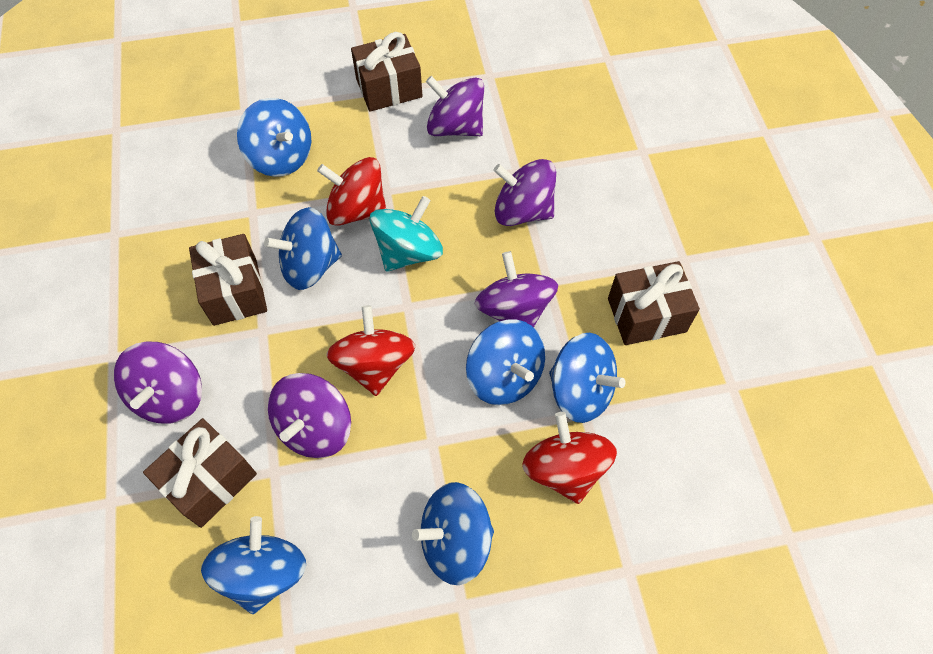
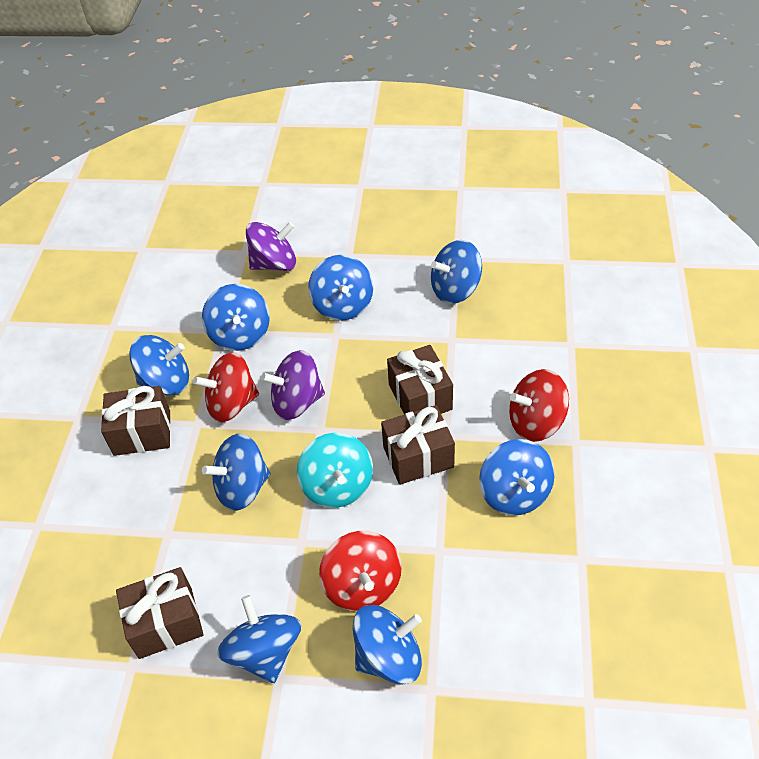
blue spinning top: [201,516,306,614] [237,98,312,177] [264,207,342,290] [412,482,494,585] [466,319,545,405] [549,333,626,423] = 6 -> [129,335,189,395] [202,284,270,351] [202,434,270,511] [217,595,301,683] [308,255,373,321] [353,605,422,685] [431,240,482,304] [479,439,555,516] = 8
purple spinning top: [114,342,202,424] [268,373,351,458] [426,76,484,136] [475,251,558,327] [493,159,556,226] = 5 -> [246,222,296,271] [261,350,325,420] = 2

